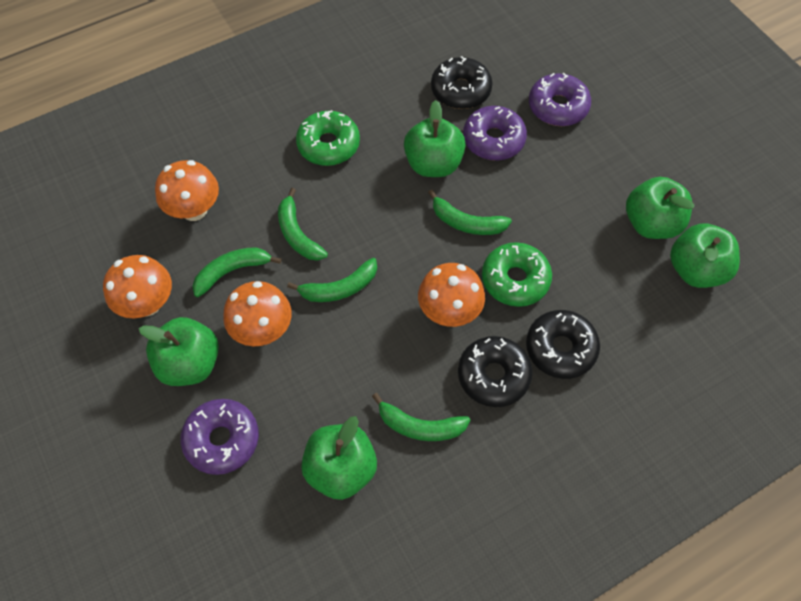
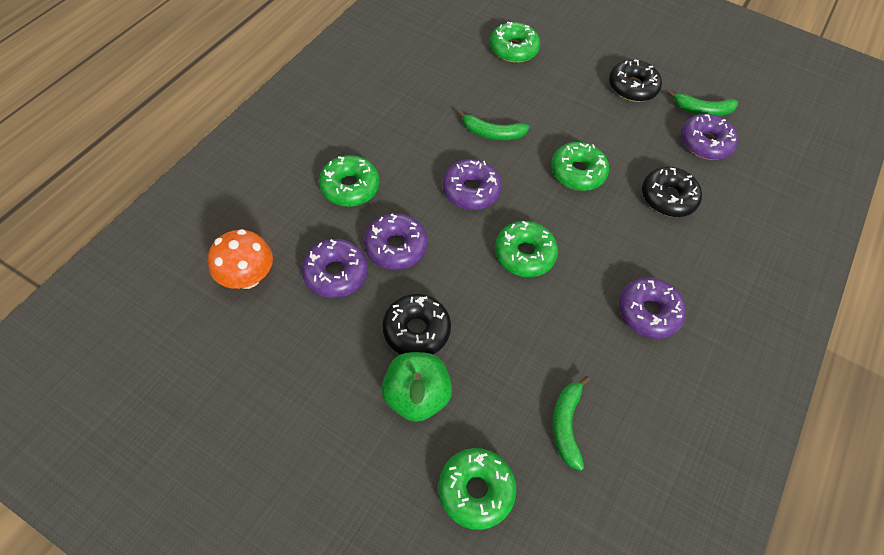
green apple: [139,317,219,386] [301,416,377,500] [404,100,466,177] [626,177,694,239] [670,223,740,288] = 5 -> [382,352,452,422] = 1
green banana: [192,247,282,297] [278,188,328,261] [287,258,377,302] [372,393,470,441] [428,190,512,235] = 5 -> [457,110,530,140] [552,376,590,471] [667,90,738,116] = 3
green donut: [296,110,360,166] [482,242,552,307] = 2 -> [319,155,380,207] [438,448,516,530] [490,22,540,63] [495,221,558,277] [551,142,609,191] = 5
orange mushroom: [103,255,172,318] [155,160,219,221] [223,281,292,346] [418,263,485,327] = 4 -> [208,229,273,289] = 1
purple donut: [181,399,259,475] [463,106,527,161] [529,73,591,126] = 3 -> [302,239,368,298] [364,213,428,270] [442,159,502,210] [619,277,686,339] [681,114,738,160] = 5

